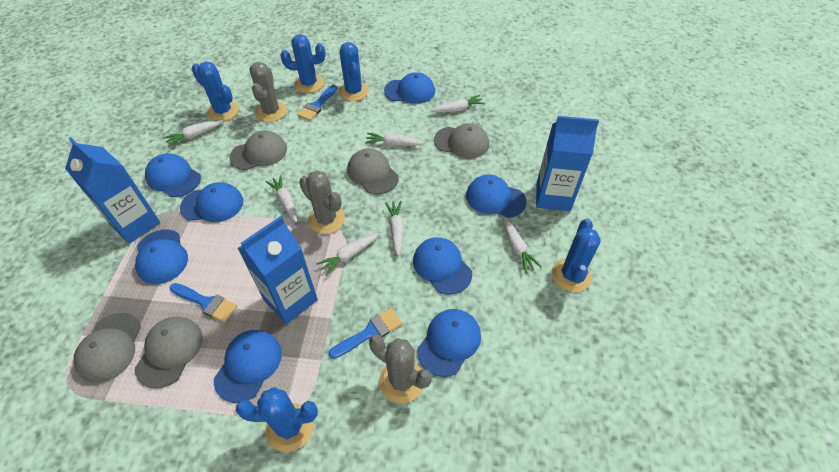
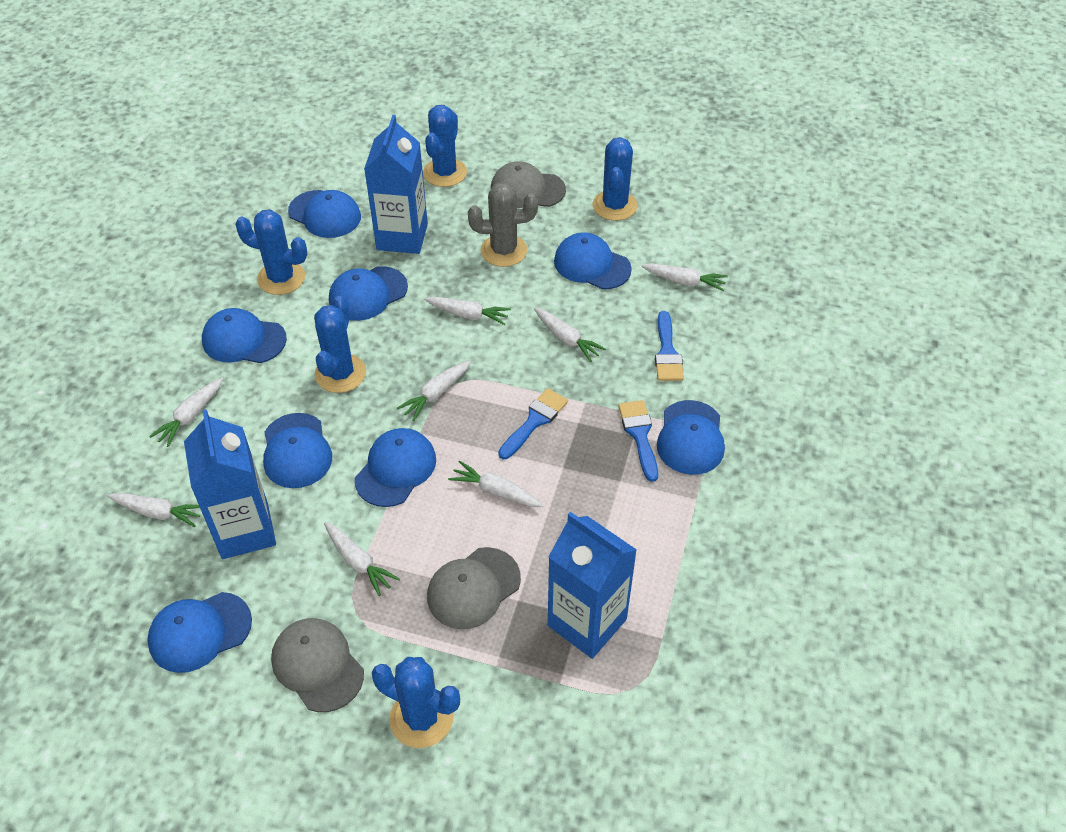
grey cactus: [250,62,287,122] [299,170,345,234] [369,334,432,403] = 3 -> [468,182,538,267] = 1
grey cap: [74,313,141,383] [135,317,203,389] [229,131,287,170] [347,149,399,194] [434,123,489,159] = 5 -> [271,618,364,712] [427,547,521,629] [491,161,566,208] = 3
white carrot: [163,120,223,147] [266,175,297,222] [316,233,379,276] [365,133,424,146] [385,201,404,256] [430,95,485,112] [503,216,542,273] = 7 -> [107,493,200,527] [149,378,223,447] [324,522,400,596] [397,360,471,421] [424,297,511,325] [448,461,543,507] [534,308,606,362] [641,263,728,291] = 8

